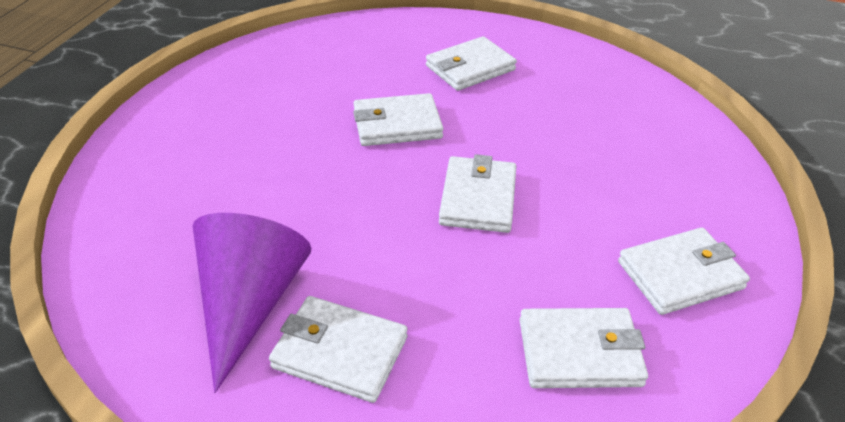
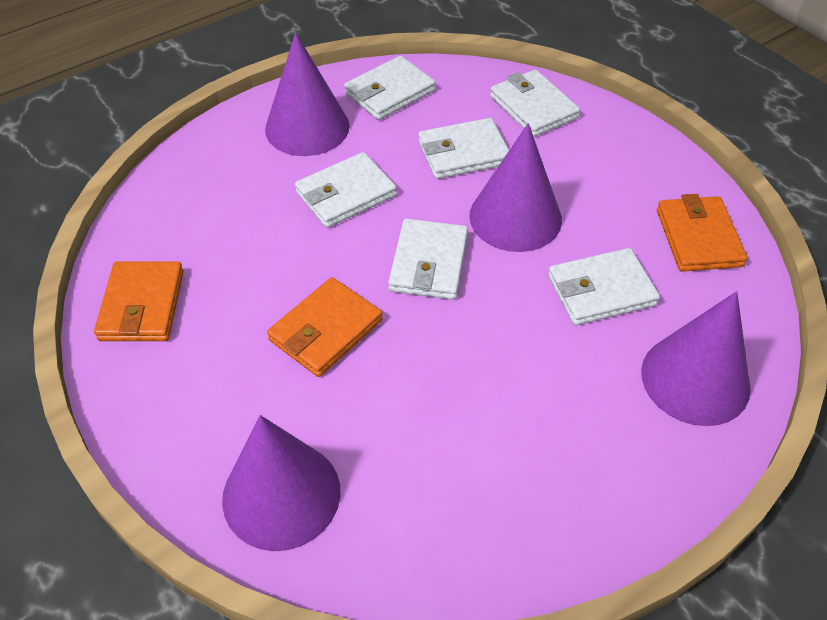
orange wallet: none = 0 -> [94,262,184,341] [267,277,382,377] [657,194,748,272] = 3
purple cone: [193,213,311,393] = 1 -> [222,415,340,551] [265,33,350,156] [469,123,562,252] [641,291,751,426] = 4

